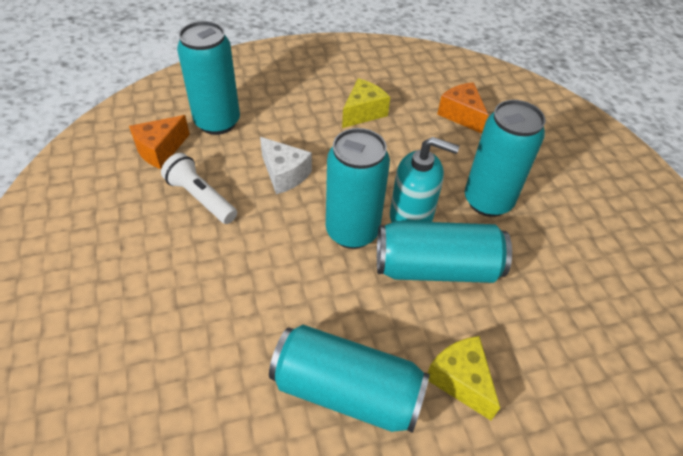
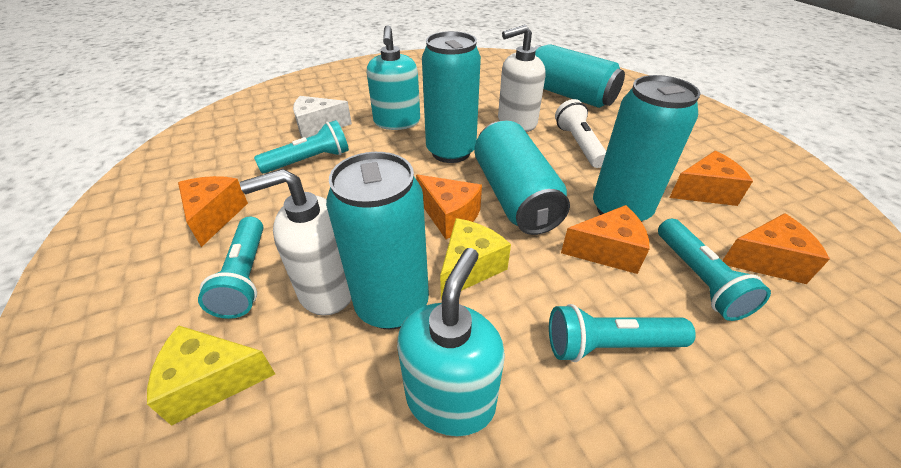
orange cheese: [129,115,190,169] [437,82,489,134] = 2 -> [178,176,248,247] [416,175,482,239] [561,205,650,274] [669,151,753,206] [722,213,830,284] = 5
turquoise flashlight: none = 0 -> [198,217,263,319] [254,120,349,174] [549,304,696,362] [658,219,771,321] = 4
turquoise soap dispenser: [390,137,459,222] = 1 -> [367,25,420,130] [397,248,505,436] = 2
white soap dispenser: none = 0 -> [240,169,352,316] [498,25,545,132] = 2

